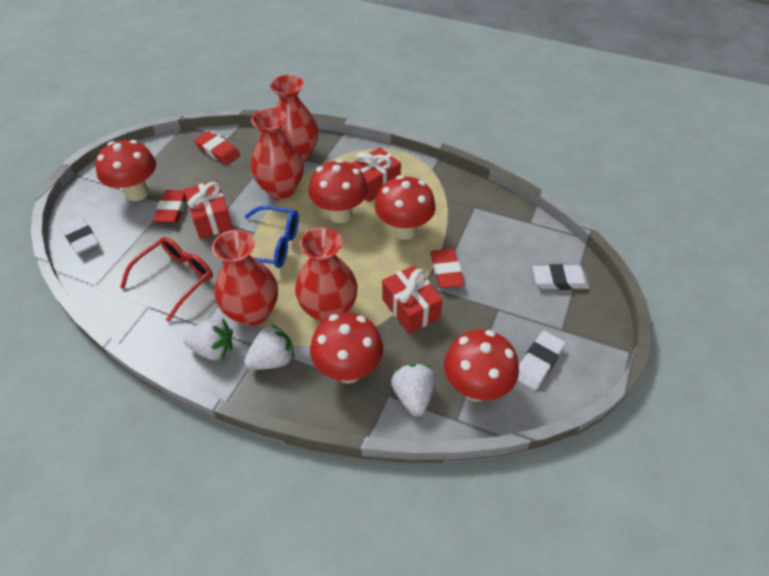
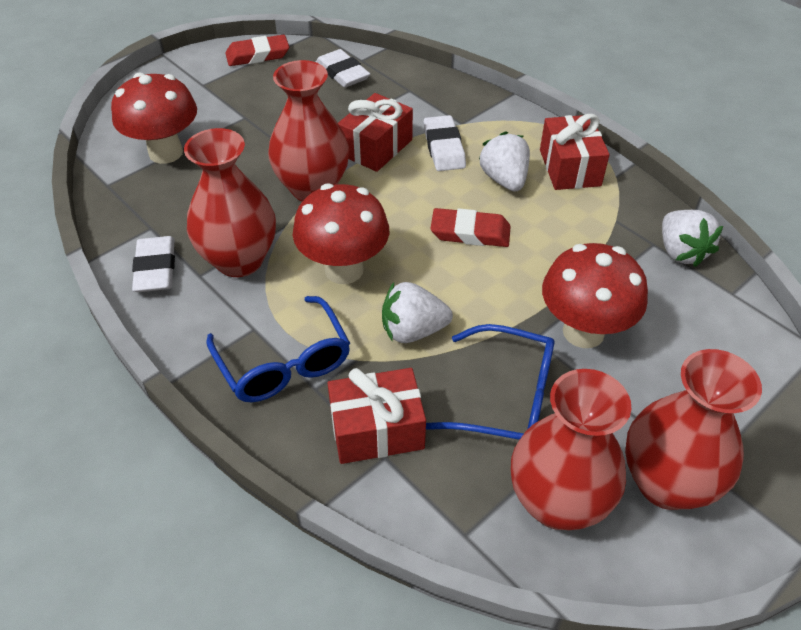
blue glasses: [222,206,299,268] = 1 -> [206,296,350,402] [426,324,554,440] = 2
red eraser: [153,190,187,223] [194,131,240,165] [430,248,464,288] = 3 -> [225,35,289,66] [430,208,511,247] = 2
red glasses: [120,237,213,322] = 1 -> none = 0
red mushroom: [95,140,156,201] [309,159,368,223] [310,312,383,383] [375,175,436,240] [444,330,519,402] = 5 -> [111,73,197,164] [293,183,389,284] [542,243,648,348] = 3

